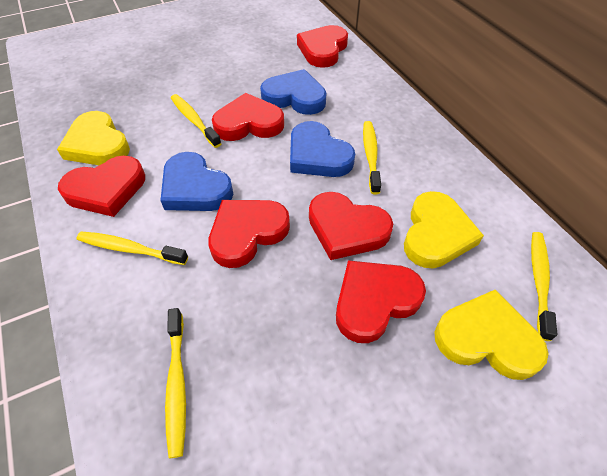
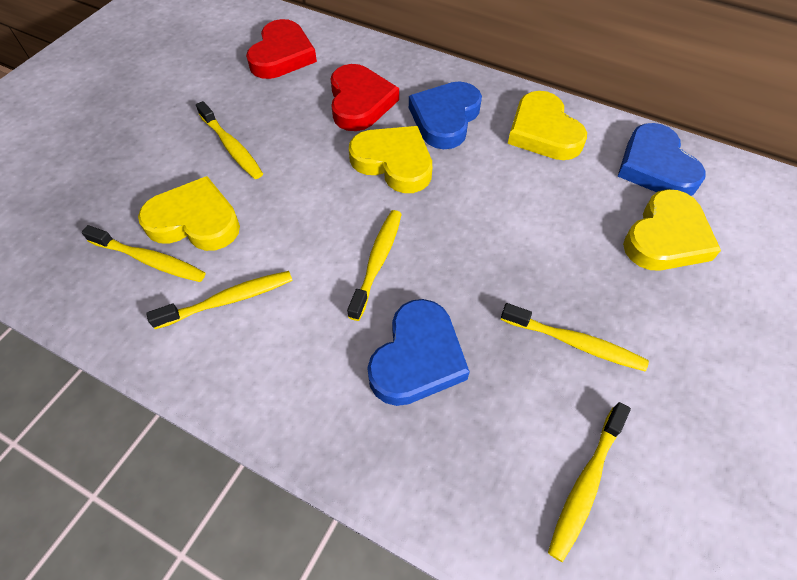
red heart: [58,156,145,217] [208,200,290,268] [212,93,284,141] [297,25,348,68] [309,192,393,260] [336,261,426,343] = 6 -> [246,19,317,79] [331,64,399,131] = 2
yellow heart: [57,111,130,165] [404,191,484,268] [434,290,549,380] = 3 -> [138,176,240,251] [349,126,432,193] [508,91,587,160] [623,189,721,271] = 4
yellow toothbrush: [77,231,188,265] [165,308,186,458] [171,94,222,148] [363,121,381,195] [531,232,557,341] = 5 -> [82,225,205,282] [146,271,293,329] [196,101,263,179] [347,210,402,321] [501,303,649,372] [548,402,631,562] = 6

